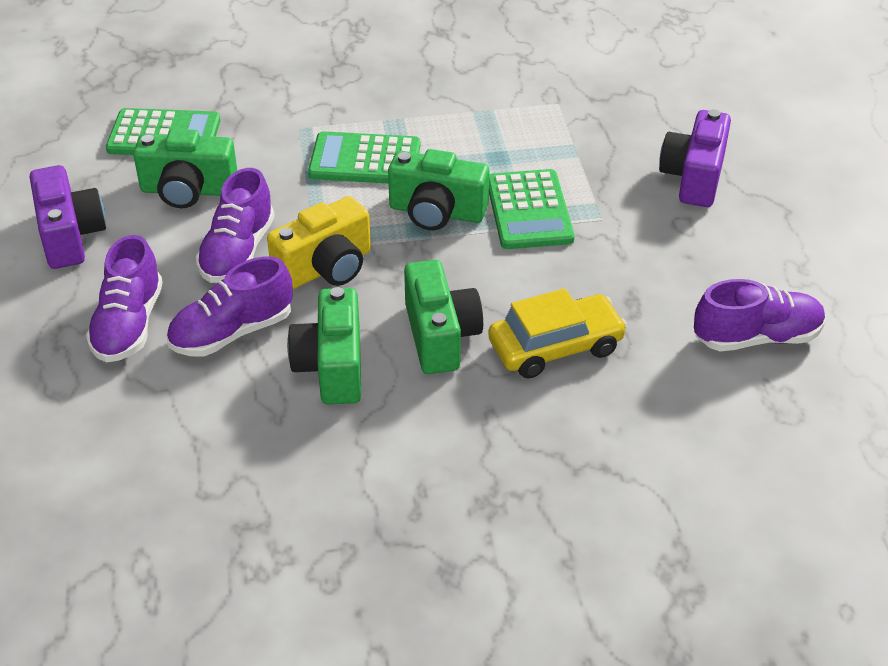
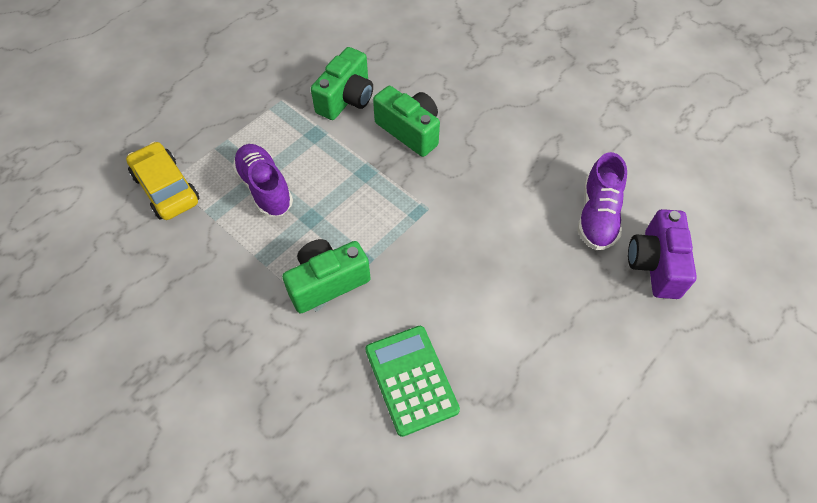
green calculator: [106,108,221,155] [308,131,420,184] [489,169,575,249] = 3 -> [365,326,460,437] = 1
green camera: [133,129,237,208] [287,287,361,405] [388,149,490,231] [404,260,483,374] = 4 -> [282,239,371,314] [311,47,373,120] [373,86,440,157] = 3
purple camera: [30,165,106,269] [659,109,731,207] = 2 -> [628,209,697,299] = 1
purple shoe: [86,235,163,362] [167,256,293,357] [196,168,275,283] [694,279,825,351] = 4 -> [233,144,293,217] [578,152,627,250] = 2
yellow camera: [267,196,371,289] = 1 -> none = 0

